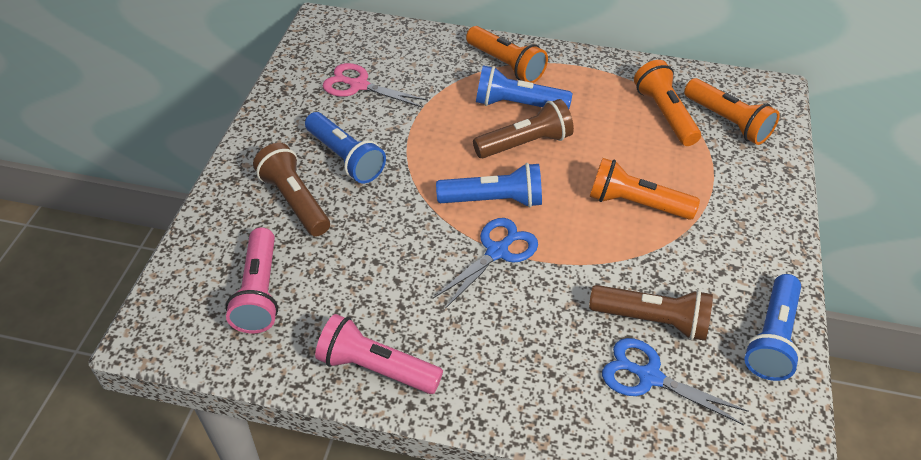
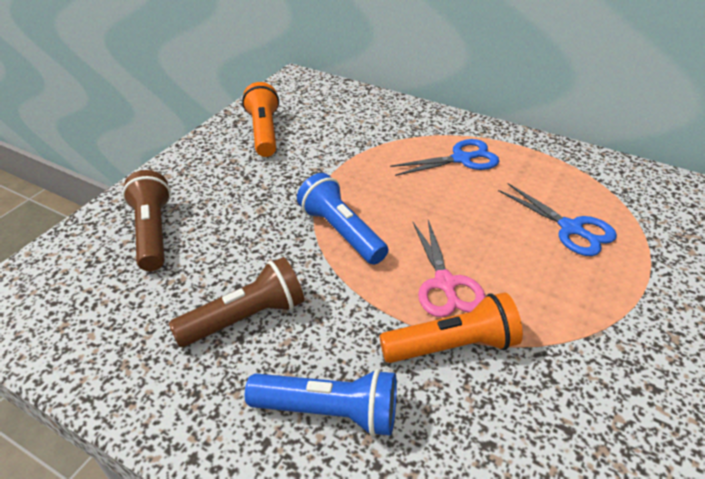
blue flashlight: [305,112,386,183] [436,163,542,208] [476,65,572,109] [745,274,801,381] = 4 -> [245,369,397,437] [297,173,388,265] = 2
brown flashlight: [253,143,330,237] [473,99,574,158] [589,285,713,341] = 3 -> [122,170,171,271] [169,257,304,347] = 2
orange flashlight: [466,26,548,83] [590,158,700,220] [634,60,701,146] [684,78,780,145] = 4 -> [242,82,279,157] [379,292,523,363] = 2
pink flashlight: [226,227,278,333] [315,314,443,394] = 2 -> none = 0

